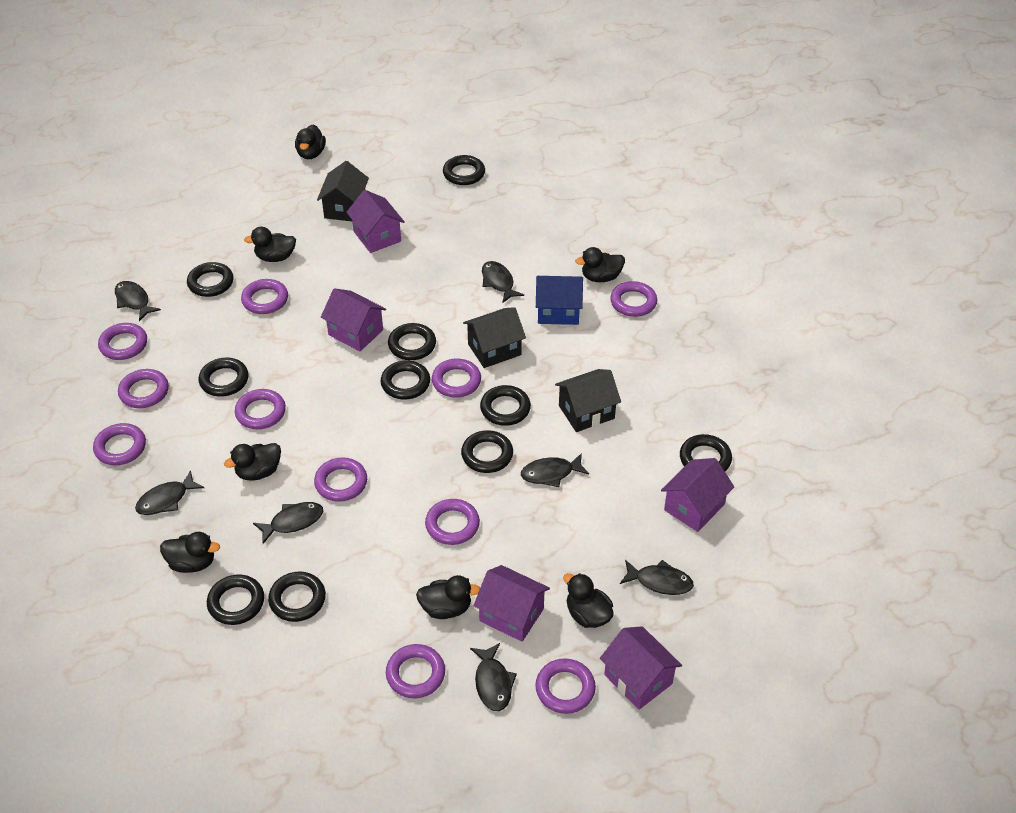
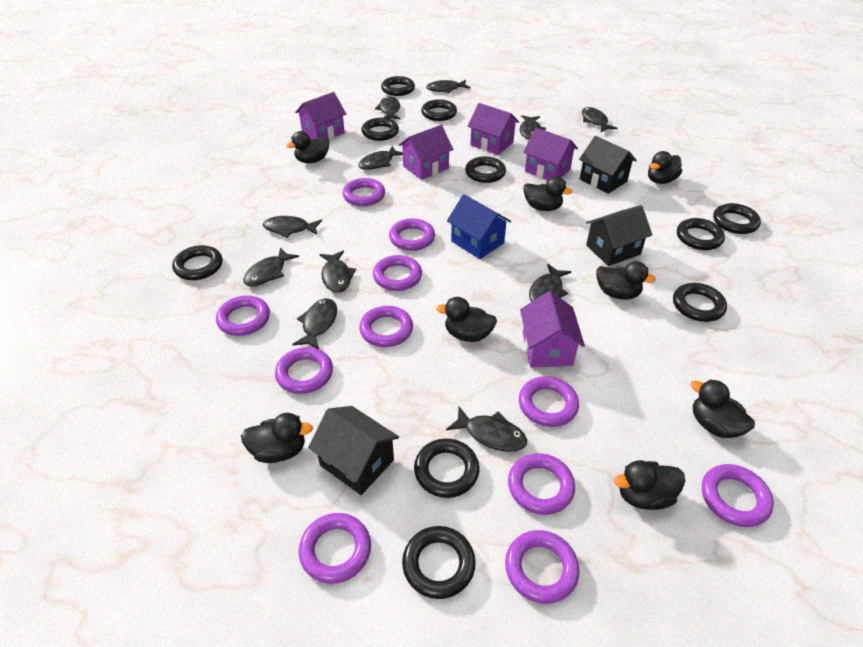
black duck: [160,532,220,573] [224,443,281,481] [244,227,296,262] [295,125,326,159] [416,575,480,619] [563,573,614,628] [575,247,625,282] = 7 -> [241,413,313,463] [286,131,329,163] [436,297,497,342] [523,176,572,211] [596,261,656,300] [614,460,685,510] [648,151,682,184] [690,379,755,438] = 8
black fish: [115,281,161,321] [135,470,204,515] [253,502,323,544] [470,643,517,711] [482,261,524,303] [521,453,589,487] [620,560,694,595] = 7 -> [243,247,299,287] [263,216,322,238] [292,298,337,349] [319,251,356,293] [358,146,403,170] [375,96,401,120] [426,80,470,93] [446,407,527,452] [520,115,546,140] [529,264,571,302] [582,107,618,132] = 11

